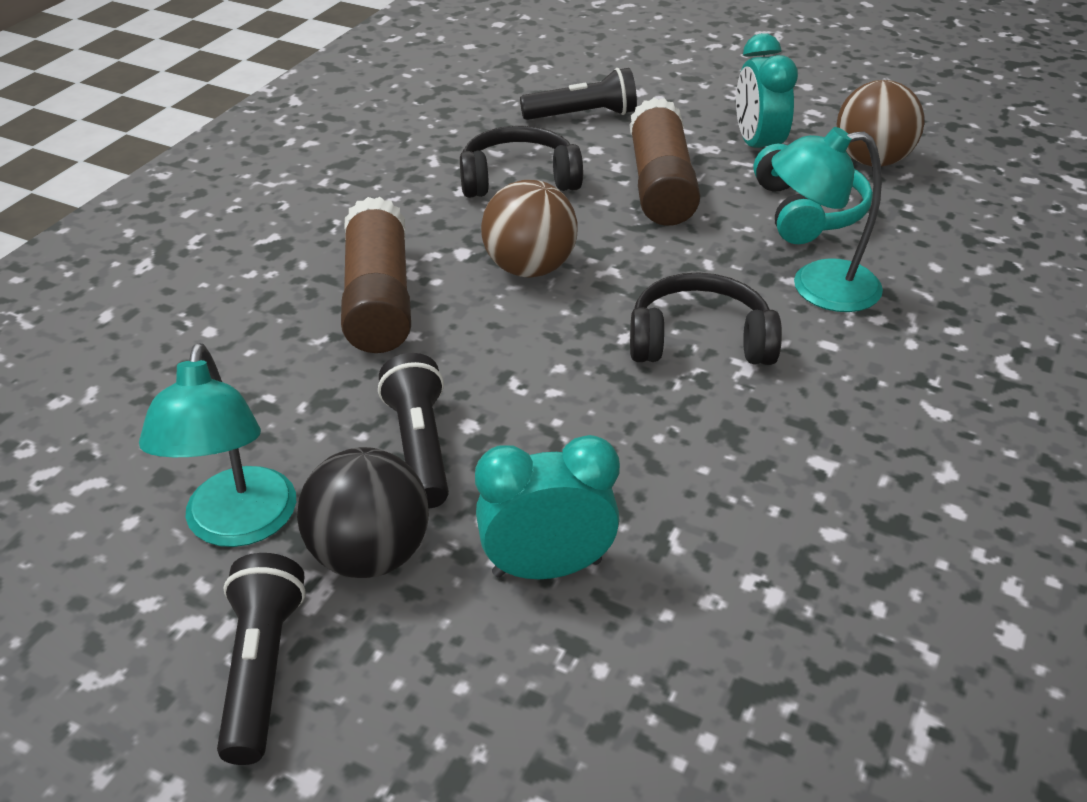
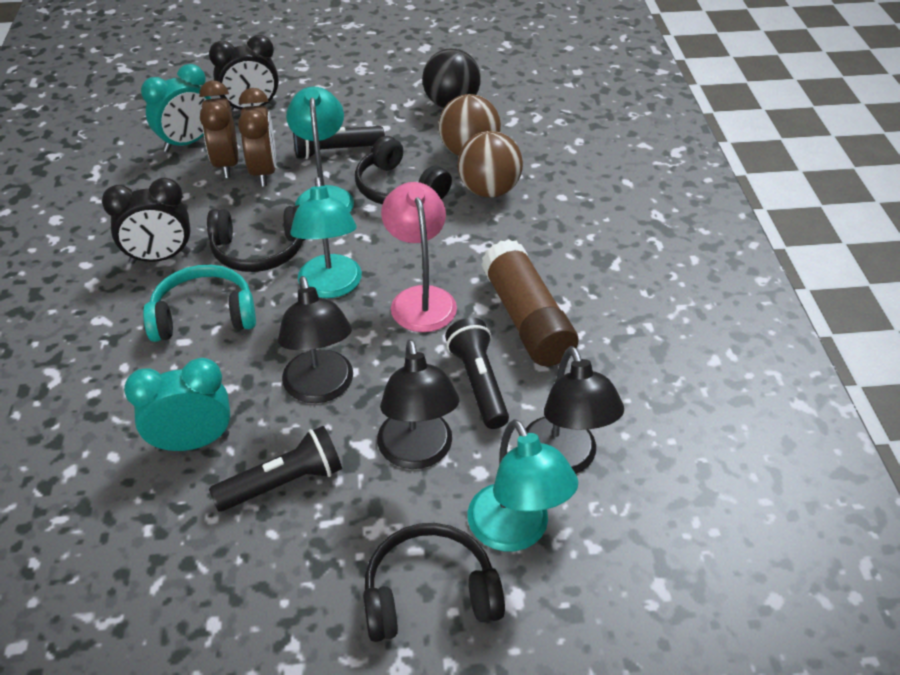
black clock: none = 0 -> [102,178,191,264] [209,35,279,111] = 2
black headphones: [460,126,583,198] [630,272,782,365] = 2 -> [207,205,306,272] [355,136,452,204] [363,523,505,642] = 3
black lamp: none = 0 -> [278,276,353,403] [377,339,459,469] [525,346,624,474] = 3
brown clock: none = 0 -> [199,80,238,178] [238,88,276,187] = 2
brown glue stick: [341,197,411,353] [629,98,700,226] = 2 -> [481,239,579,366] = 1
pink lamp: none = 0 -> [381,182,457,332] = 1
turquoise lamp: [139,343,296,547] [771,127,883,312] = 2 -> [286,87,354,212] [290,177,362,298] [467,419,578,552] = 3

